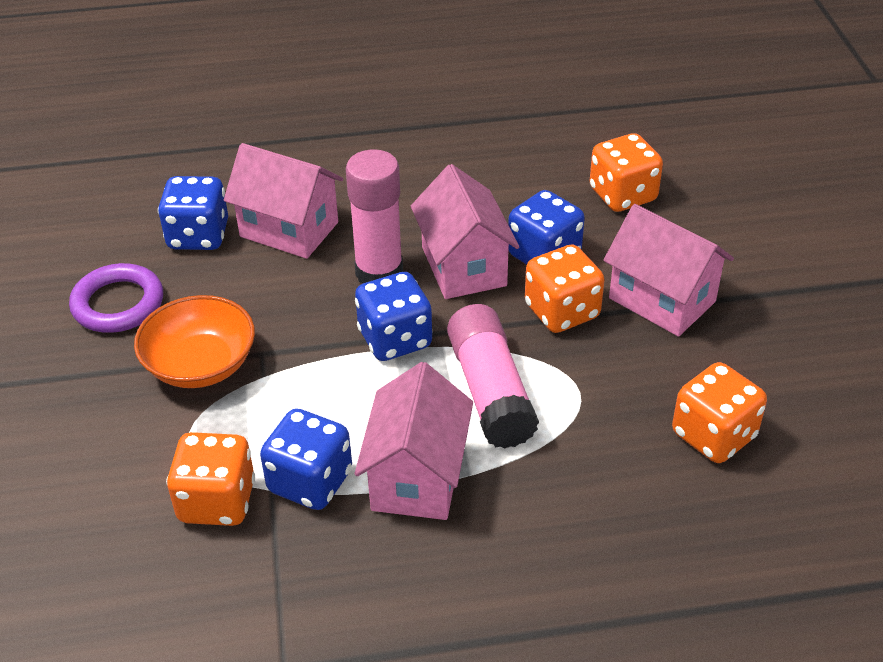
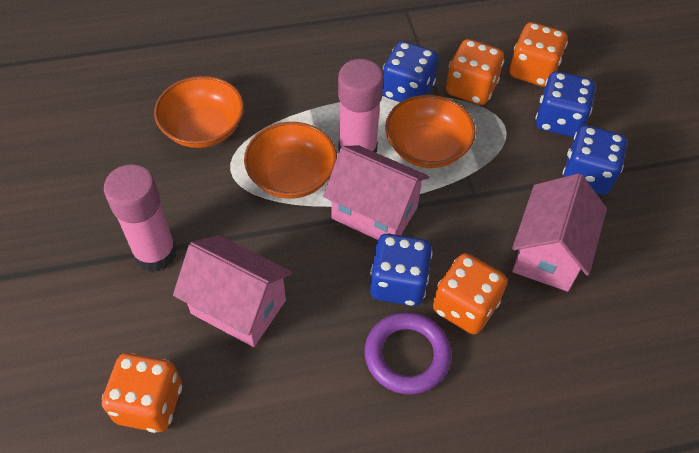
orange bowl: [134,295,255,388] = 1 -> [154,76,244,148] [244,122,337,199] [385,95,476,168] = 3
pink house: [224,143,343,259] [354,362,473,520] [411,164,519,299] [603,204,734,337] = 4 -> [173,235,292,347] [323,145,430,240] [512,173,607,292] = 3

